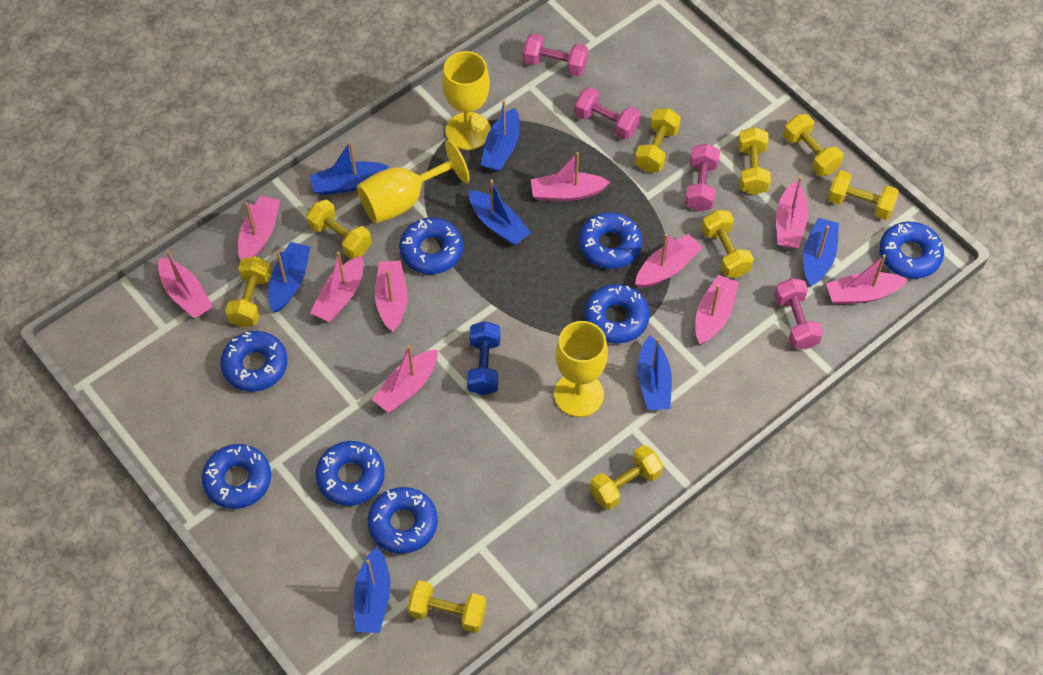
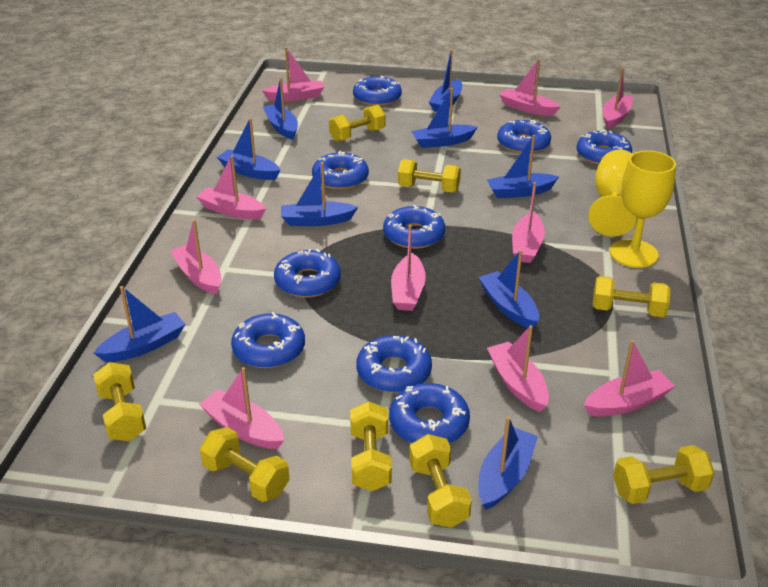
blue boat: [268,242,311,312] [310,141,389,195] [354,547,390,633] [469,179,531,245] [481,100,520,171] [638,335,672,410] [803,218,839,287] = 7 -> [94,286,186,362] [217,118,281,180] [263,77,298,140] [281,162,358,226] [411,88,477,148] [429,49,462,112] [478,250,539,328] [478,417,538,510] [487,135,559,198] = 9
blue donut: [202,444,271,509] [220,331,288,392] [315,441,385,506] [368,487,438,554] [399,217,463,274] [579,212,642,269] [584,284,650,344] [879,221,944,279] = 8 -> [231,312,305,368] [274,249,341,298] [312,151,369,190] [353,75,402,106] [356,335,432,393] [383,205,445,249] [389,383,470,443] [497,120,551,154] [576,129,632,165] = 9
blue dumbbell: [467,321,500,395] = 1 -> none = 0
pink dumbbell: [523,33,588,76] [574,87,641,139] [685,143,720,211] [774,278,823,349] = 4 -> none = 0
yellow dumbbell: [225,256,272,327] [306,199,372,259] [407,580,487,633] [590,445,663,510] [635,108,681,172] [702,210,754,277] [738,127,771,195] [783,114,843,176] [828,170,899,220] = 9 -> [93,362,146,441] [200,427,290,502] [329,105,386,142] [350,401,392,491] [398,159,461,193] [409,434,472,528] [593,276,671,317] [613,445,715,504] = 8
yellow goblet: [357,140,470,223] [442,51,491,150] [554,321,608,417] = 3 -> [588,150,637,237] [610,150,676,268] = 2

